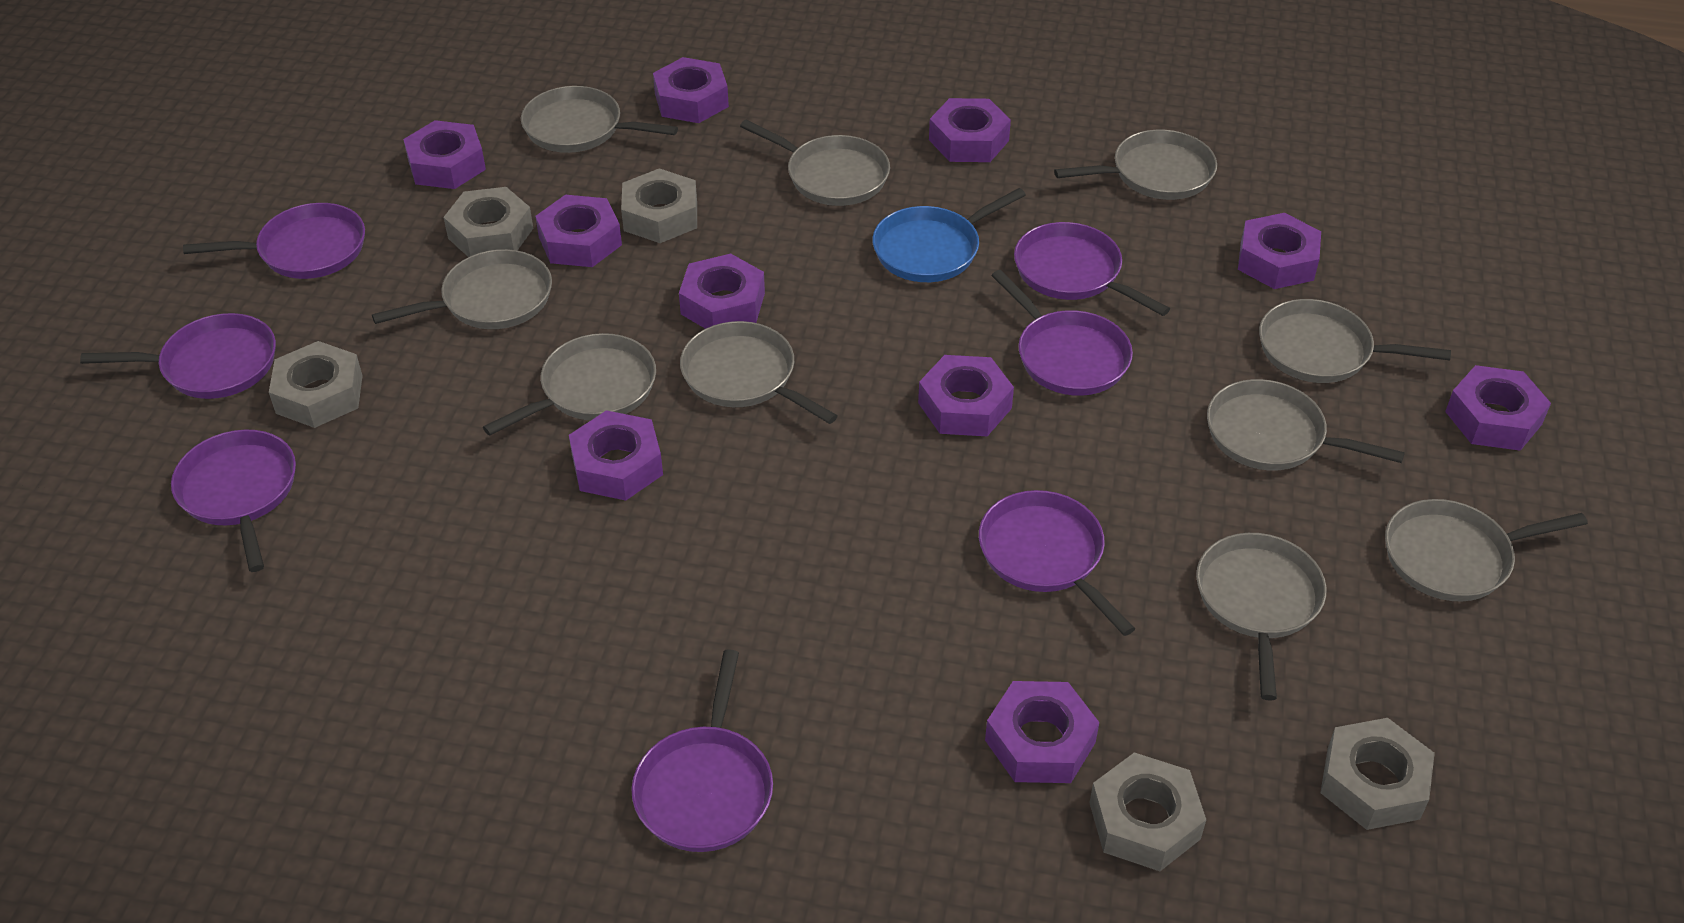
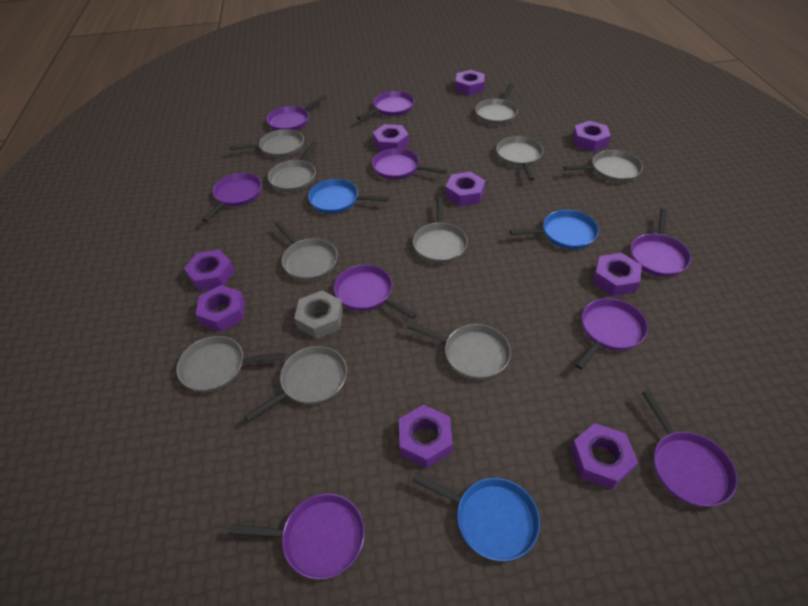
blue pan: [872,188,1026,282] = 1 -> [308,179,389,214] [412,473,540,561] [510,210,599,249] = 3
grey nut: [269,341,363,428] [444,187,533,257] [621,168,697,243] [1089,752,1206,871] [1320,718,1435,830] = 5 -> [294,291,343,339] = 1
purple nut: [403,120,486,189] [535,195,622,267] [569,410,663,501] [653,57,729,123] [679,254,765,329] [918,355,1014,436] [929,98,1011,162] [985,681,1099,783] [1238,213,1321,289] [1445,365,1551,451] = 10 -> [184,249,235,291] [196,285,245,332] [373,124,409,152] [399,405,453,468] [445,172,485,206] [455,70,485,95] [570,423,638,489] [572,121,611,152] [593,253,642,296] = 9
purple pan: [80,313,276,399] [171,430,296,572] [183,203,365,279] [632,649,773,852] [979,490,1135,636] [991,270,1133,396] [1014,222,1170,316] = 7 -> [202,173,262,222] [228,494,365,580] [266,95,327,131] [334,265,417,319] [357,91,415,120] [372,148,447,180] [575,298,648,370] [631,209,691,277] [642,390,738,507] = 9

